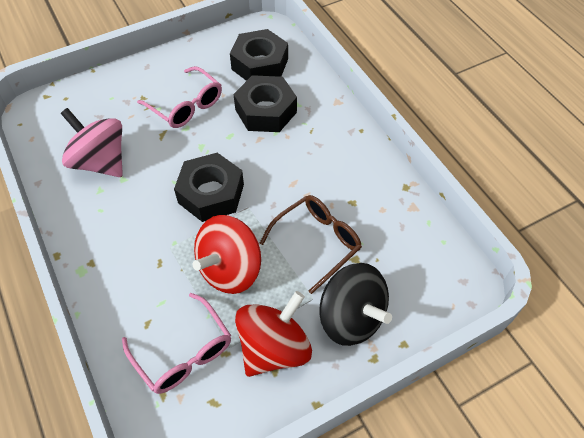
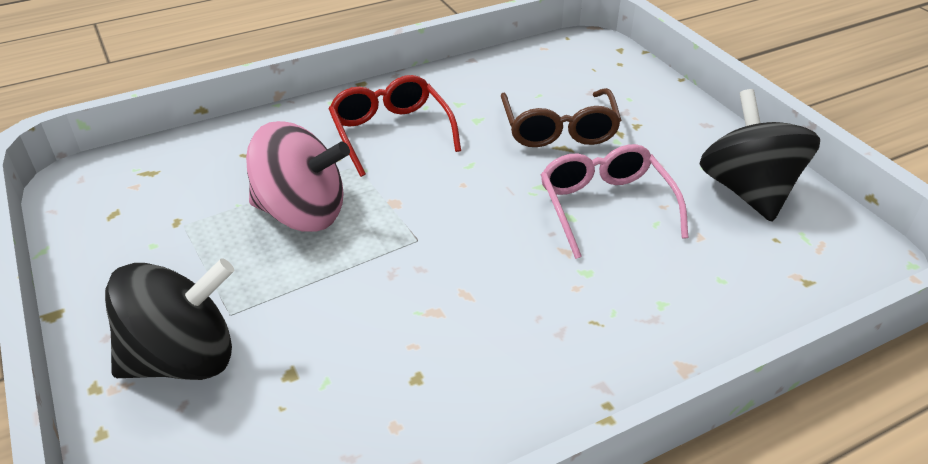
black nut: [174,153,244,222] [230,29,288,81] [234,75,297,132] = 3 -> none = 0
black spinning top: [319,263,392,346] = 1 -> [105,258,234,380] [700,89,820,222] = 2
pink glasses: [122,293,231,394] [137,66,222,128] = 2 -> [541,144,689,259] = 1
red glasses: none = 0 -> [328,75,461,177] = 1
red spinning top: [193,215,261,294] [235,291,312,377] = 2 -> none = 0

